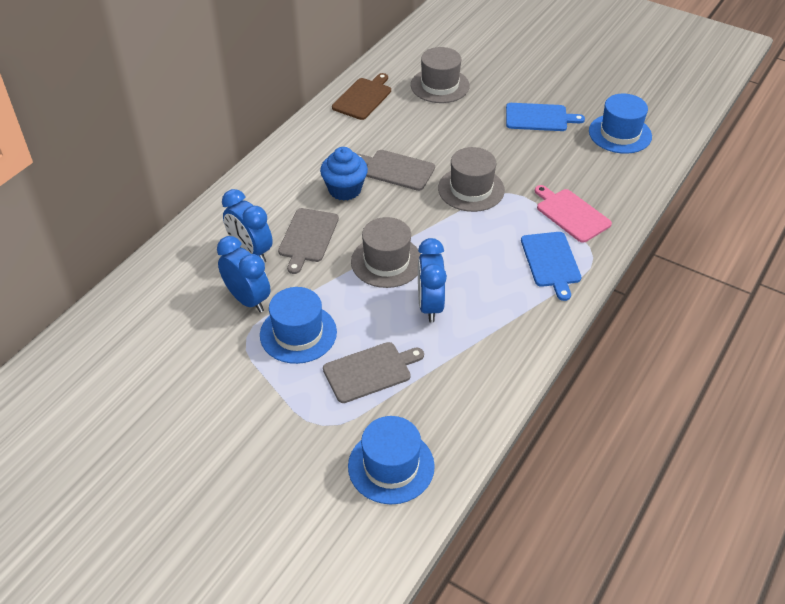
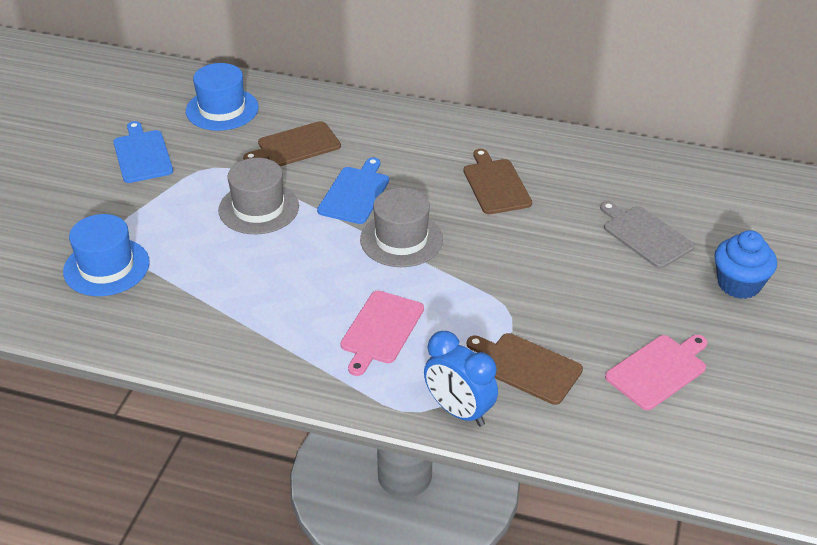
blue clock: [217,236,271,312] [222,189,273,263] [418,238,447,323] = 3 -> [424,331,498,427] = 1
blue hat: [260,287,337,364] [348,416,435,504] [589,94,652,154] = 3 -> [63,214,150,296] [186,63,259,131] = 2
brown cutting board: [332,73,391,120] = 1 -> [243,121,341,166] [463,149,532,214] [467,333,583,405] = 3
grey cutting board: [278,208,339,274] [323,342,424,403] [357,150,435,191] = 3 -> [600,201,695,268] = 1
grey hat: [351,217,421,288] [411,47,470,103] [438,147,505,212] = 3 -> [218,158,299,234] [360,188,443,267] = 2
pink cutting board: [535,185,612,243] = 1 -> [341,291,424,376] [605,335,708,410] = 2

